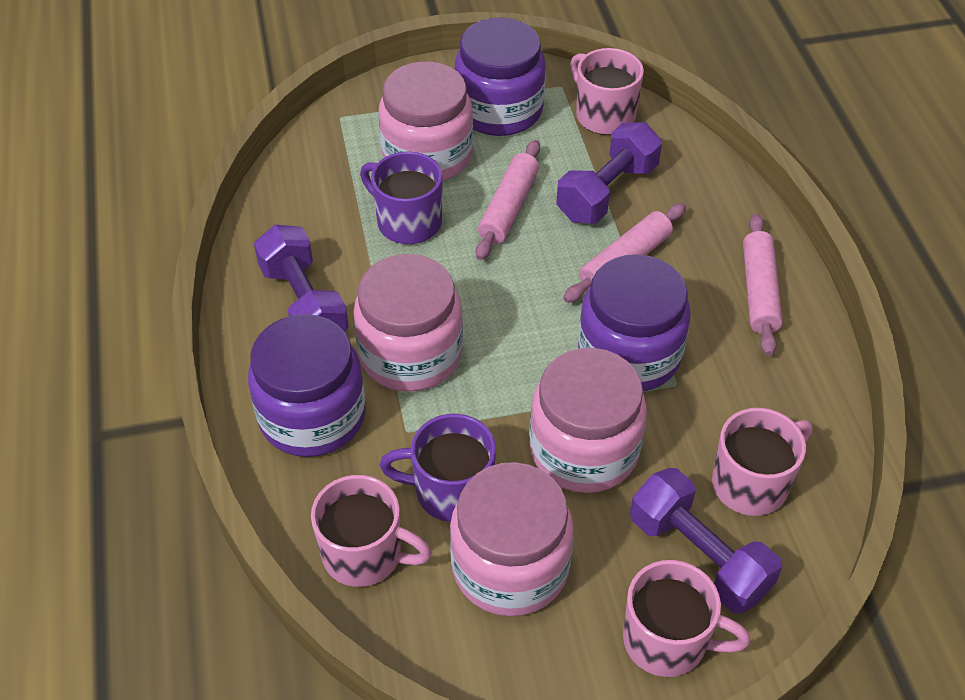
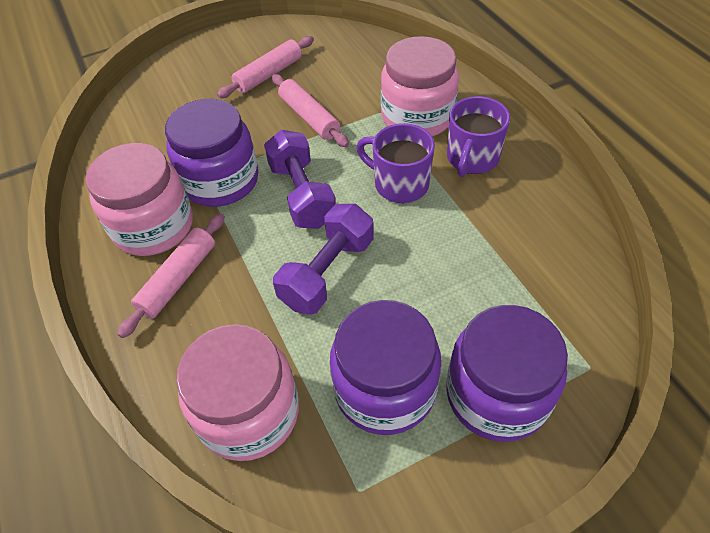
pink jar: [353,254,463,392] [379,61,473,181] [450,462,574,617] [529,348,647,493] = 4 -> [86,143,193,256] [176,324,299,461] [381,36,459,136] = 3
pink mug: [311,475,432,587] [570,48,644,135] [623,560,750,677] [712,408,812,516] = 4 -> none = 0
purple dumbbell: [254,224,349,332] [556,122,662,223] [630,468,782,614] = 3 -> [264,130,336,229] [273,204,374,315] = 2

